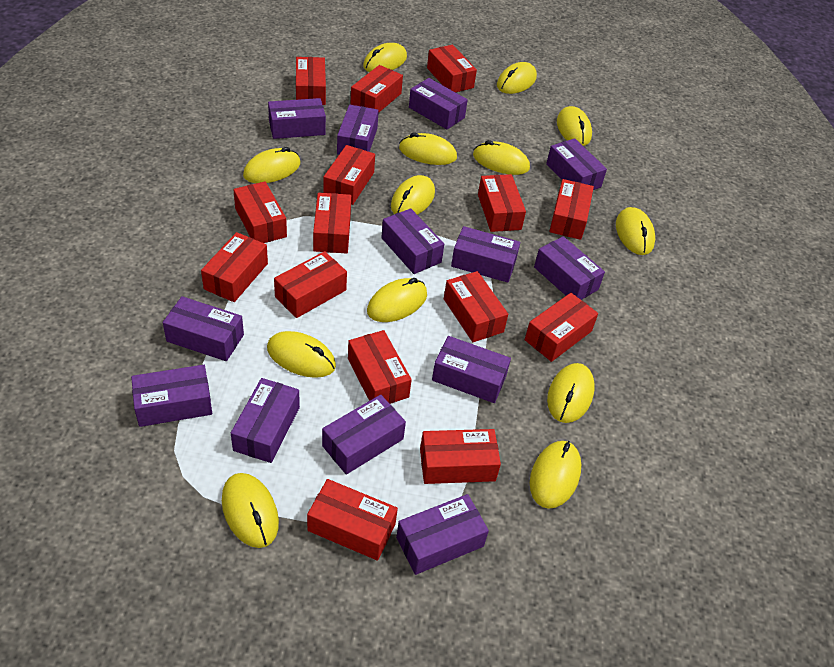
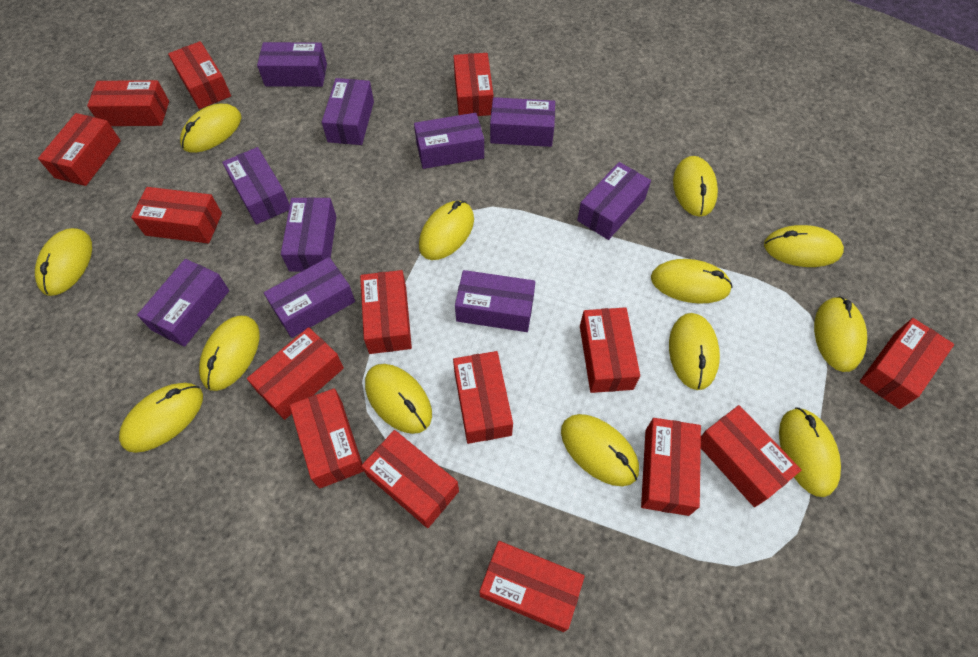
purple box: [131,365,212,427] [163,296,244,361] [231,378,300,463] [268,98,326,139] [322,395,406,475] [337,105,379,155] [381,208,444,274] [396,494,489,575] [409,78,468,130] [432,336,511,403] [451,226,520,283] [534,236,605,300] [546,138,607,190] = 13 -> [137,259,229,347] [222,147,290,225] [257,42,327,87] [264,257,355,338] [281,197,336,272] [322,78,374,145] [414,113,484,169] [455,270,535,332] [490,97,555,147] [577,162,651,240] = 10

